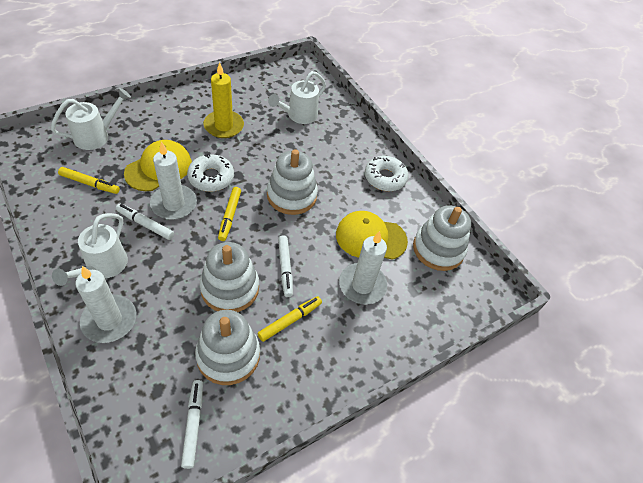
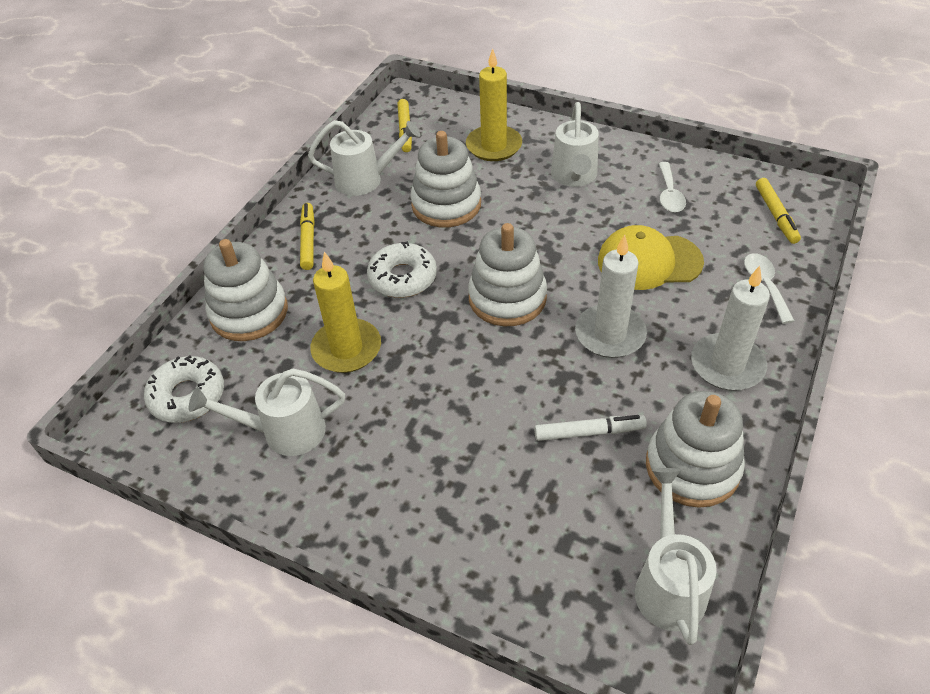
white candle: [75,266,136,343] [150,142,197,220] [339,231,387,305] = 3 -> [575,235,647,358] [691,266,770,391] = 2
white marker: [116,204,174,240] [181,380,203,469] [278,235,293,297] = 3 -> [534,415,647,441] = 1
white spoon: none = 0 -> [658,162,686,213] [744,253,794,324] = 2
white watering can: [51,88,131,150] [52,213,128,286] [268,71,326,124] = 3 -> [189,369,345,456] [308,120,420,196] [551,102,599,187] [635,468,717,645] = 4
yellow candle: [203,62,244,138] = 1 -> [310,251,381,373] [466,48,522,161] = 2
yellow cap: [124,140,192,191] [336,211,408,260] = 2 -> [598,225,704,290] = 1

